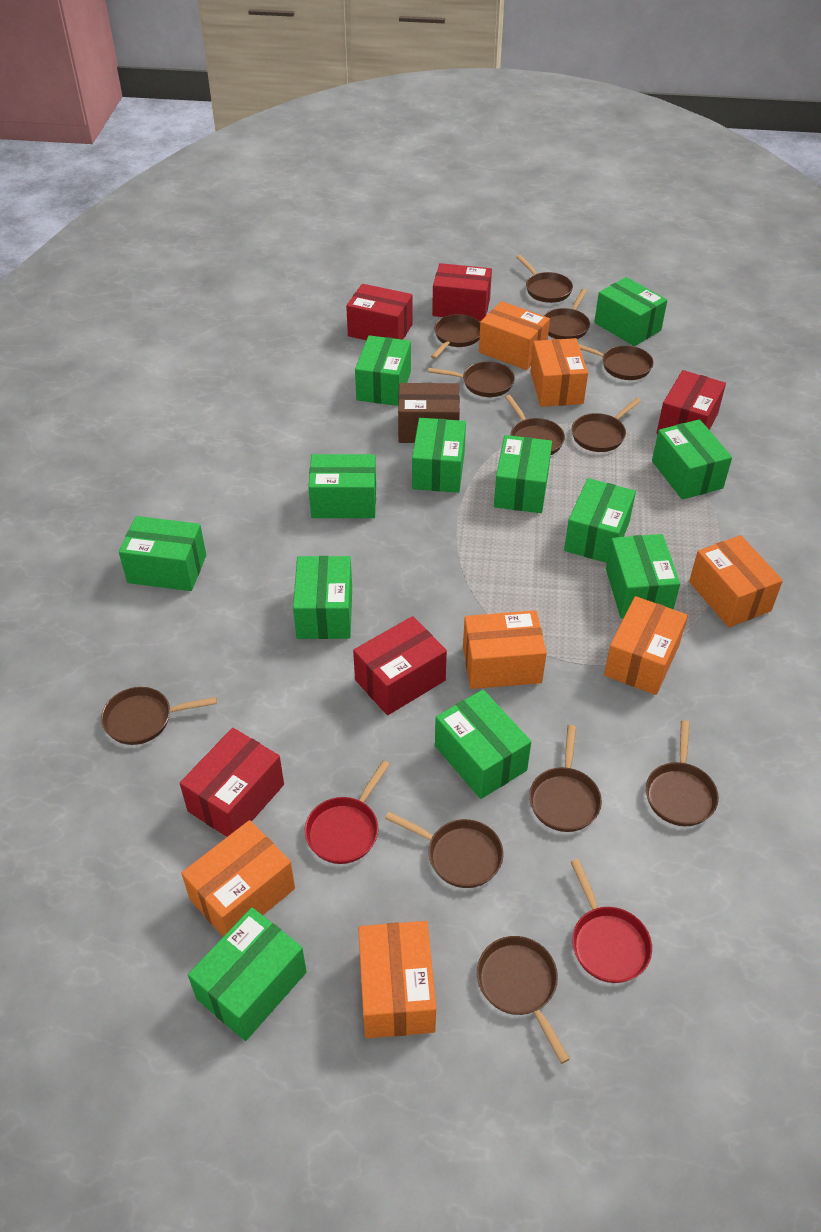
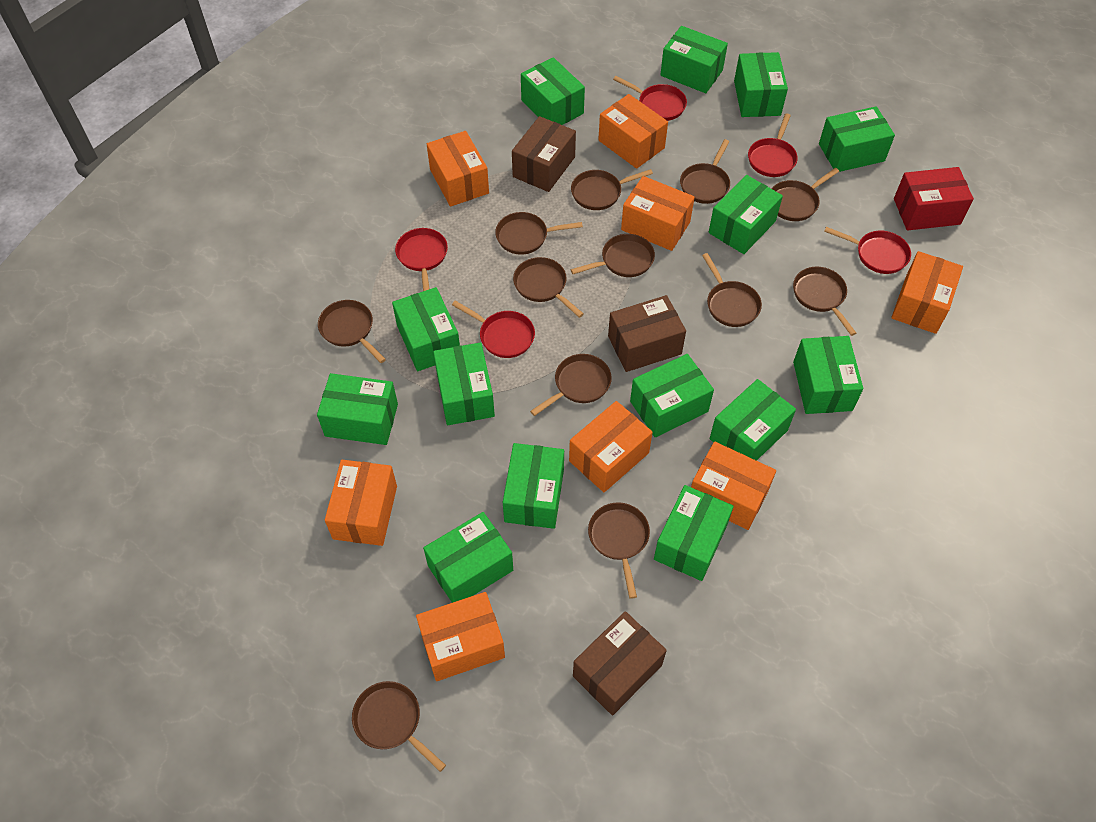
brown box: [398,383,460,443] = 1 -> [512,116,576,192] [573,611,667,715] [608,295,686,372] = 3
green box: [119,516,206,591] [188,908,307,1041] [293,556,352,639] [308,454,376,518] [355,335,411,406] [412,418,466,493] [435,690,531,799] [494,435,552,513] [564,478,636,563] [594,277,667,346] [606,534,680,618] [652,419,732,500] = 12 -> [317,373,398,445] [392,287,460,371] [423,512,513,603] [433,343,495,425] [503,443,564,529] [521,57,585,125] [630,354,714,437] [654,485,734,581] [660,26,728,93] [709,175,783,254] [710,379,796,461] [734,52,788,117] [793,336,863,414] [819,106,895,172] = 14
orange box: [181,820,295,937] [358,921,436,1038] [463,610,547,689] [479,301,550,370] [530,338,588,407] [604,596,688,695] [689,535,783,627] = 7 -> [325,460,397,546] [416,592,505,681] [427,131,489,207] [569,401,653,492] [598,94,668,169] [621,176,695,251] [691,442,776,530] [891,251,963,334] = 8
red box: [180,728,284,837] [346,284,412,340] [353,616,447,715] [432,263,492,321] [657,370,726,434] = 5 -> [894,167,974,231] = 1
red pan: [305,760,390,864] [571,859,652,983] = 2 -> [395,228,448,291] [452,300,535,358] [613,76,687,121] [748,113,798,177] [824,227,911,274] = 5

